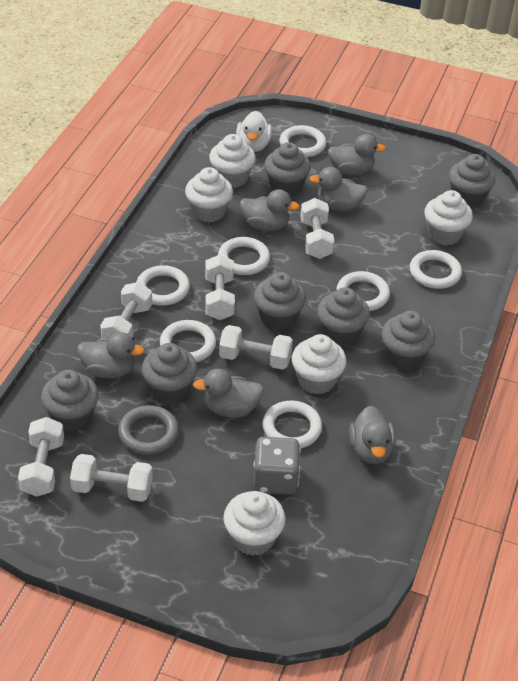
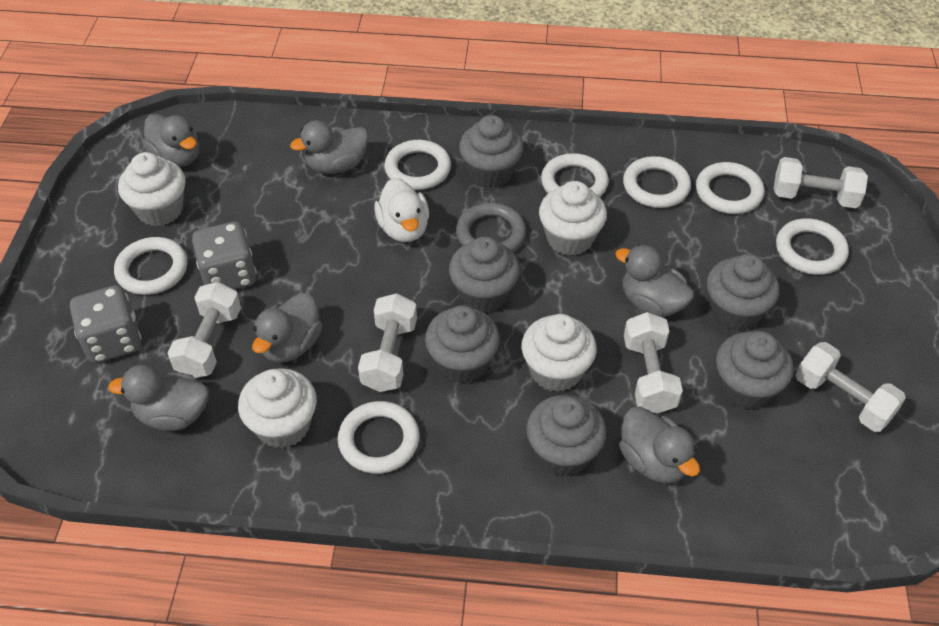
grey cupcake: [41,370,99,431] [142,343,197,404] [254,272,306,331] [264,142,311,196] [317,287,370,346] [381,311,435,370] [449,154,496,208] = 7 -> [425,305,500,383] [449,237,520,313] [459,115,523,188] [526,395,606,476] [707,254,780,331] [716,331,793,410] = 6
grey dice: [253,437,301,495] = 1 -> [70,285,141,363] [192,221,257,290] = 2
white cupcake: [185,167,233,222] [209,134,256,188] [223,491,286,556] [292,334,347,394] [424,190,473,246] = 5 -> [118,152,186,226] [238,368,317,448] [521,314,597,392] [539,181,607,256] = 4
white dumbbell: [18,417,64,497] [70,454,153,502] [100,282,152,338] [205,254,235,320] [219,325,293,370] [300,198,334,259] = 6 -> [167,282,241,378] [358,293,417,392] [624,312,683,414] [774,157,868,208] [796,342,906,432] = 5

